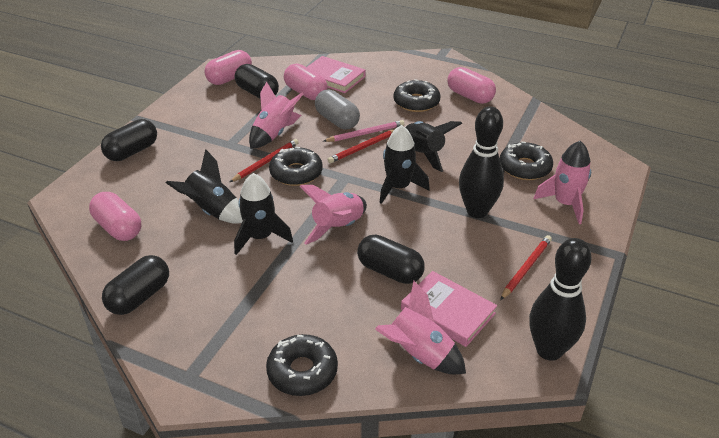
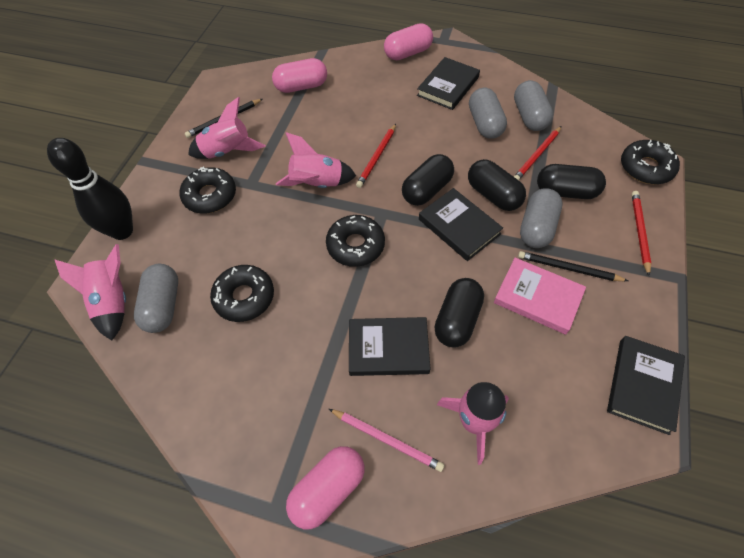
black book: none = 0 -> [349,317,431,376] [417,57,480,110] [419,188,503,261] [607,336,685,435] = 4
black bowling pin: [459,106,504,218] [529,238,592,361] = 2 -> [47,138,133,240] = 1
black pencil: none = 0 -> [185,99,262,138] [518,251,628,281] = 2
black rocket: [166,149,243,224] [234,173,293,255] [380,125,430,204] [405,121,462,172] = 4 -> none = 0
grey capsule: [315,89,360,129] = 1 -> [134,264,178,333] [469,88,507,139] [514,80,553,131] [520,188,563,248] = 4
pink book: [307,56,366,93] [401,271,497,347] = 2 -> [494,258,586,335] = 1
pink capsule: [89,192,141,241] [204,50,252,85] [284,64,328,100] [447,67,496,104] = 4 -> [272,58,327,93] [286,446,364,529] [384,23,433,60] = 3

